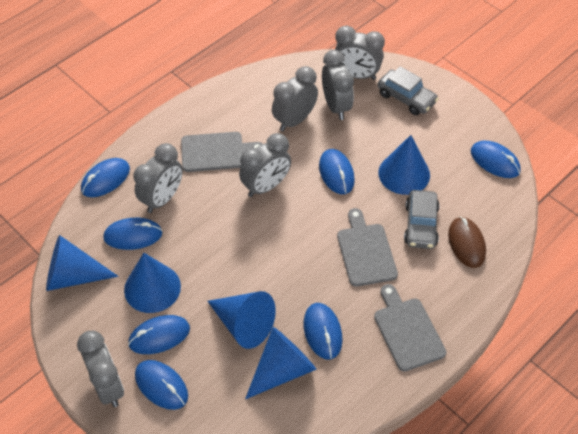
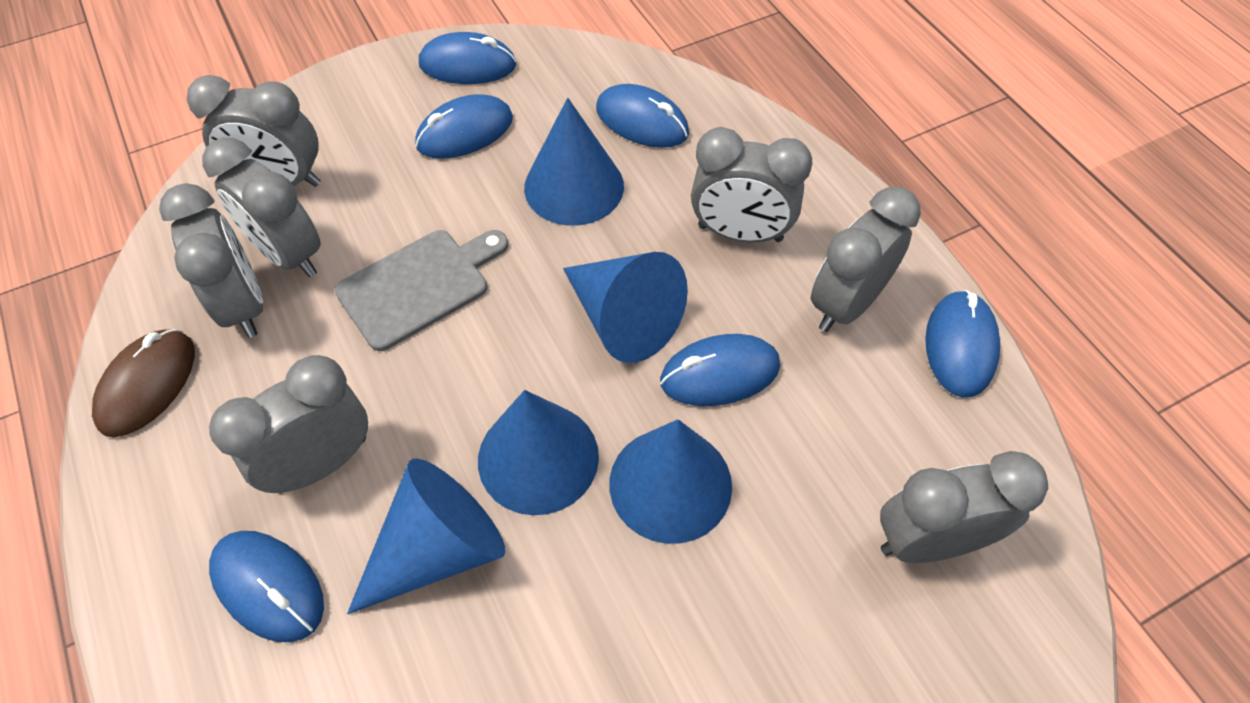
blue mouse: [81,158,130,197] [103,218,163,250] [128,315,190,354] [135,360,188,410] [304,303,343,359] [319,149,355,194] [471,140,521,178] = 7 -> [209,531,324,642] [415,94,513,159] [419,32,516,84] [596,84,689,148] [660,334,780,406] [925,290,1000,398] = 6
grey car: [378,66,439,115] [404,190,440,249] = 2 -> none = 0
grey clock: [77,331,124,407] [133,143,183,213] [239,133,291,197] [272,66,318,131] [322,50,354,120] [335,25,385,80] = 6 -> [159,183,263,338] [187,75,321,187] [202,138,321,277] [209,355,368,493] [691,127,812,242] [811,187,921,332] [880,451,1048,563] = 7
grey cutting board: [181,132,263,172] [337,208,398,287] [374,284,446,372] = 3 -> [334,230,508,351] = 1

